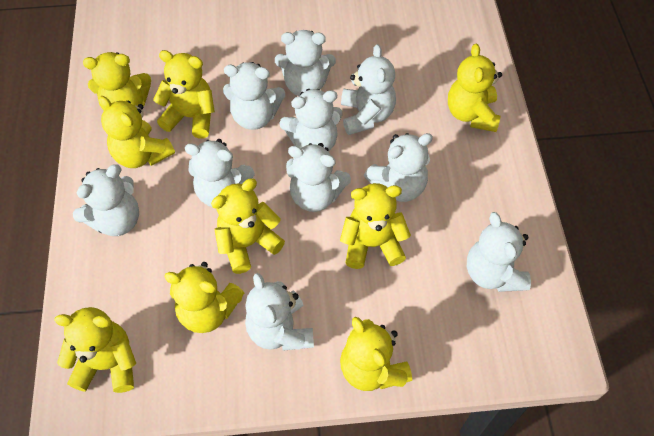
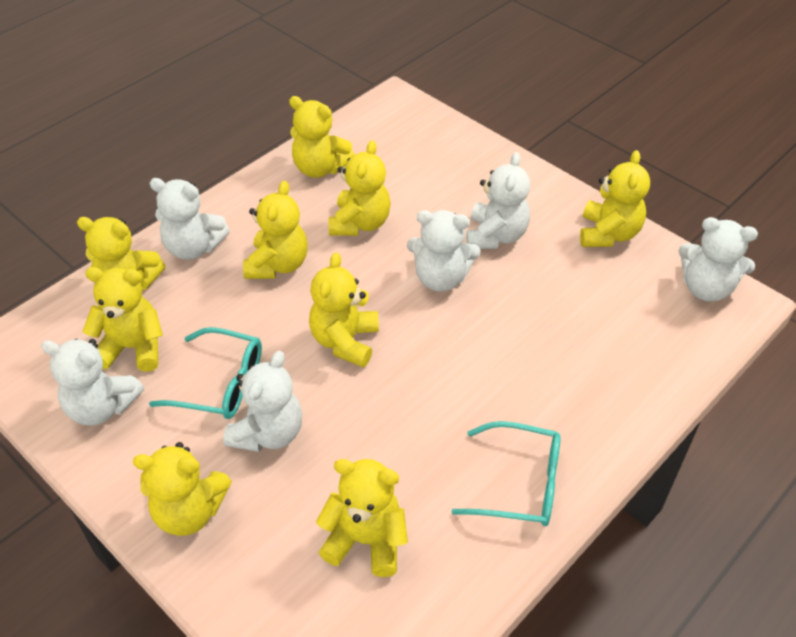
turquoise glasses: none = 0 -> [149,327,262,419] [451,421,561,526] = 2
white teddy bear: [73,164,139,236] [185,139,255,207] [223,62,285,130] [245,273,314,351] [275,30,336,96] [279,89,343,152] [286,143,351,212] [341,44,396,135] [364,133,433,202] [467,212,531,292] = 10 -> [41,339,144,426] [150,178,230,260] [223,351,302,452] [407,210,480,292] [466,152,530,249] [678,217,758,302] = 6

